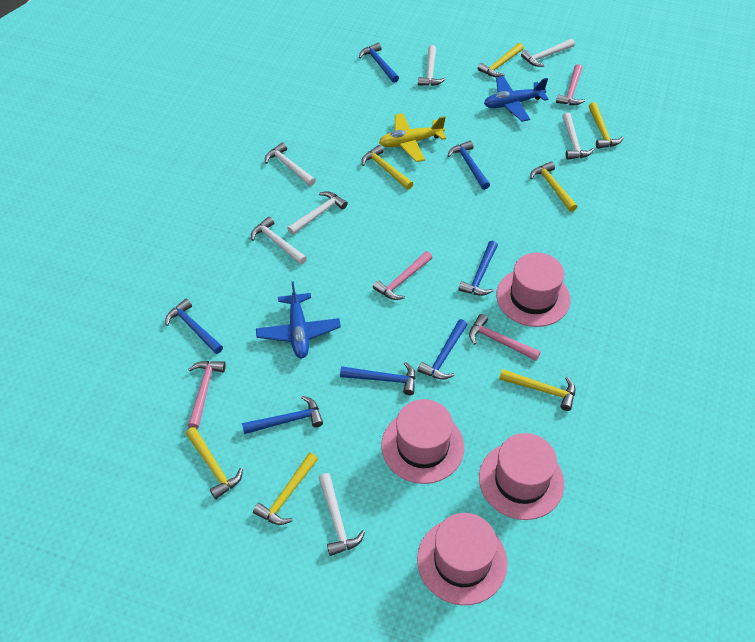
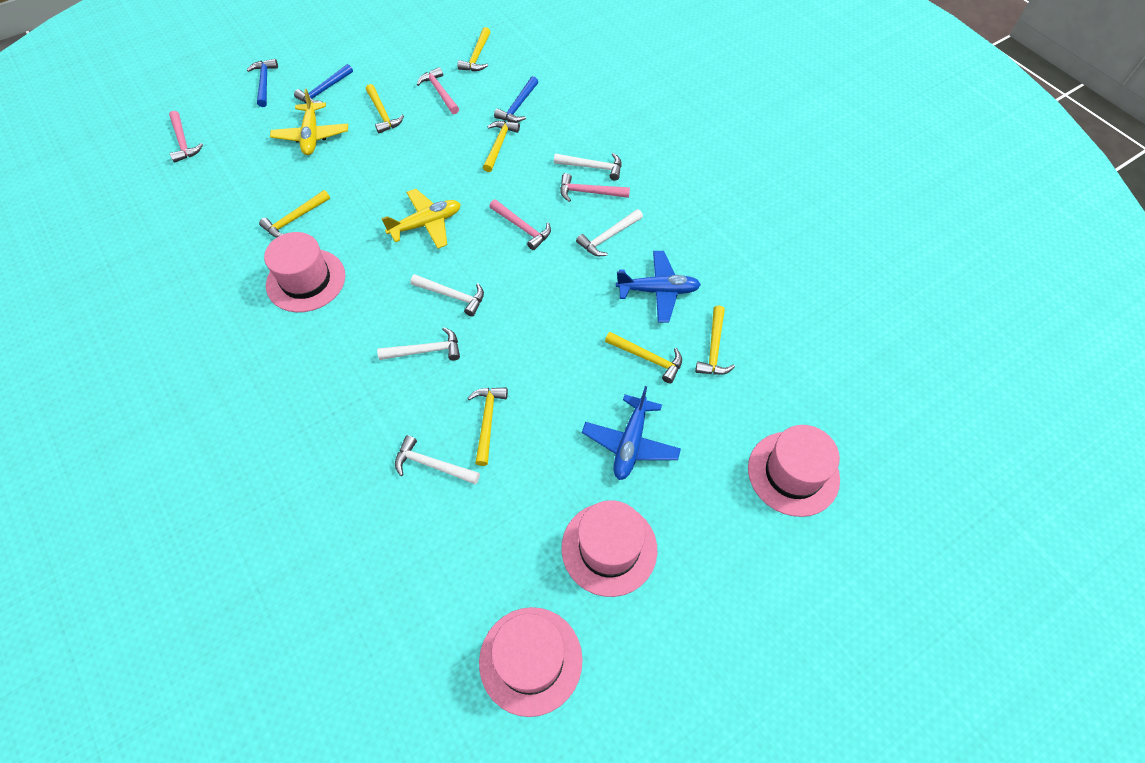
blue hammer: [165,298,223,354] [242,396,323,434] [340,362,416,395] [359,43,399,83] [417,319,467,380] [448,141,490,190] [458,241,498,296] = 7 -> [247,59,278,107] [294,64,353,104] [494,76,538,122] = 3
white hammer: [251,216,307,265] [265,142,316,186] [287,191,348,235] [319,473,365,556] [418,45,446,86] [521,39,575,67] [562,112,594,160] = 7 -> [377,327,460,360] [395,435,480,485] [410,274,484,316] [554,153,621,181] [576,209,643,256] = 5
yellow plane: [379,113,446,162] = 1 -> [270,89,348,155] [381,189,461,249] = 2

